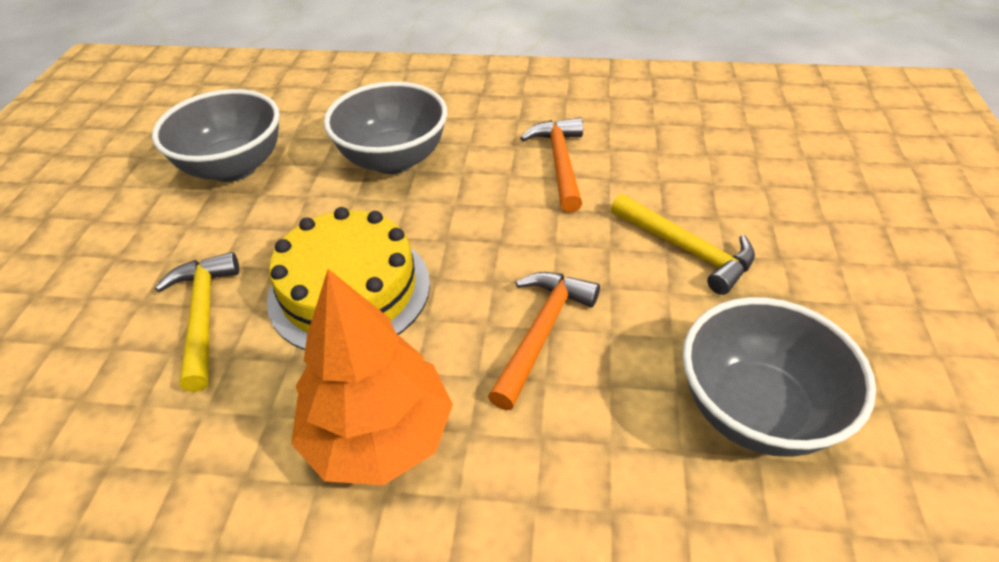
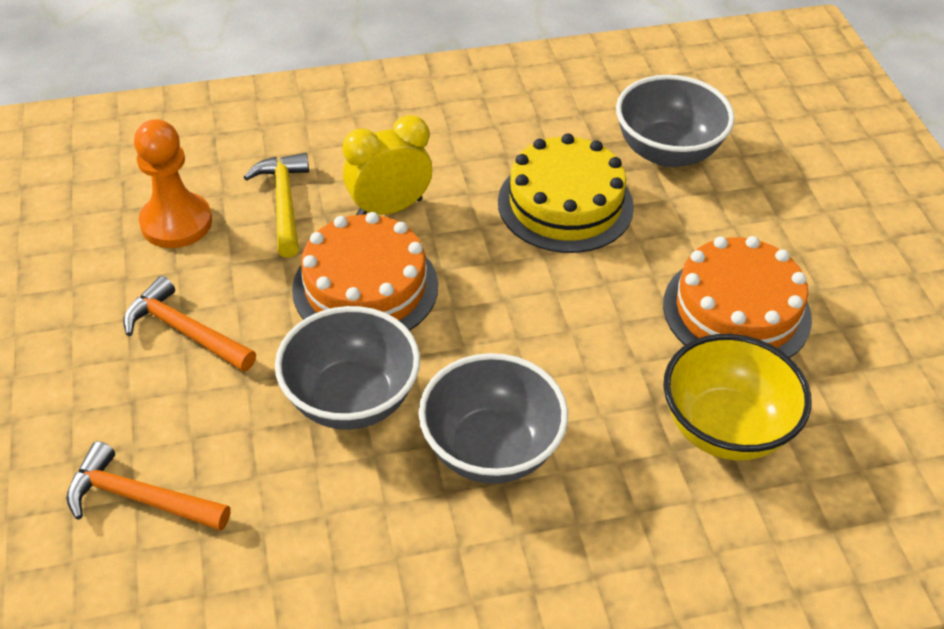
orange cake: none = 0 -> [292,212,438,331] [663,236,812,358] = 2
orange pawn: none = 0 -> [134,119,212,248] = 1
orange tree: [291,269,453,485] = 1 -> none = 0
yellow bowl: none = 0 -> [663,334,812,461] = 1
yellow clock: none = 0 -> [342,115,432,215] = 1
yellow hammer: [155,252,239,392] [611,194,755,295] = 2 -> [244,153,309,258] = 1

